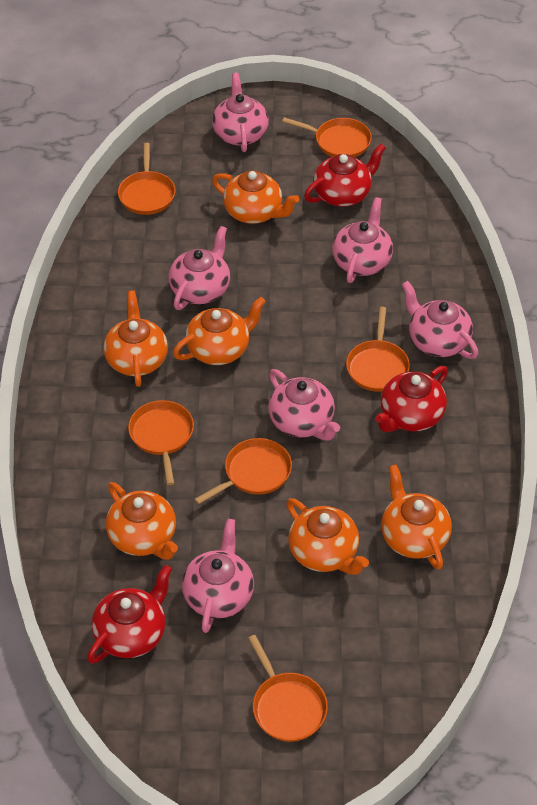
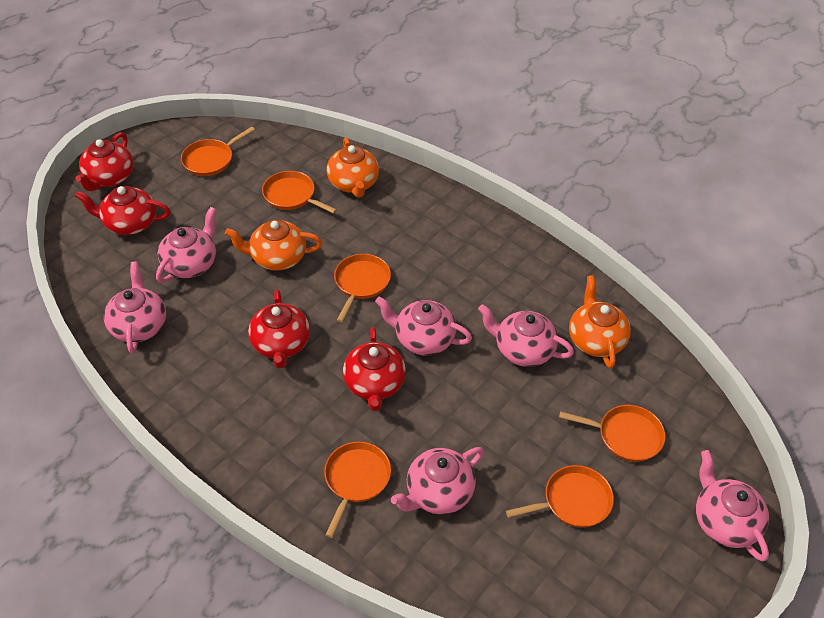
orange teapot: [104,291,168,387] [106,482,178,560] [173,297,266,365] [212,171,299,224] [286,498,369,575] [381,465,452,570] = 6 -> [225,220,322,271] [327,137,379,198] [569,275,631,368] = 3
red teapot: [87,565,172,664] [304,144,386,207] [375,366,448,432] = 3 -> [75,132,134,191] [75,186,170,235] [248,290,310,368] [343,327,406,411] = 4

